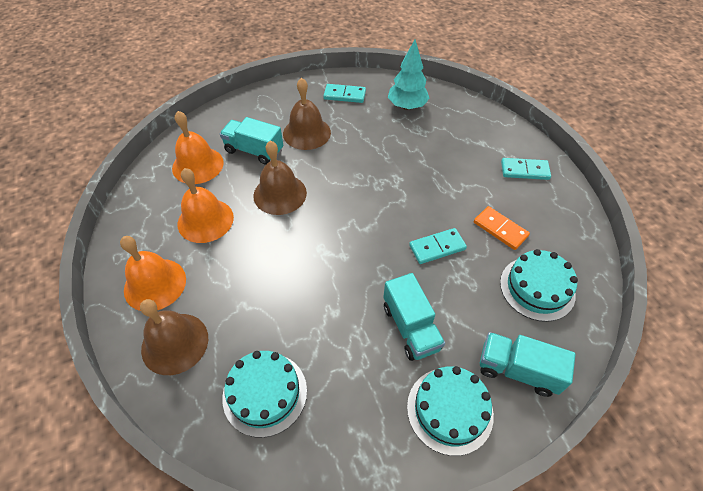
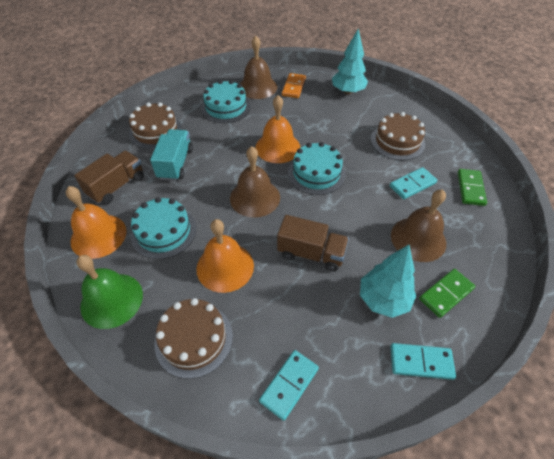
brown cake: none = 0 -> [129,102,182,149] [155,298,233,379] [371,112,425,160] = 3
brown truck: none = 0 -> [74,151,144,204] [277,215,349,272] = 2
green bell: none = 0 -> [77,255,143,329] = 1
green domino: none = 0 -> [419,269,475,318] [458,169,487,206] = 2
turquoise tree: [388,40,430,110] = 1 -> [332,29,368,94] [360,245,416,318] = 2
turquoise truck: [220,117,283,165] [383,273,445,361] [480,332,576,397] = 3 -> [150,129,193,181] = 1

